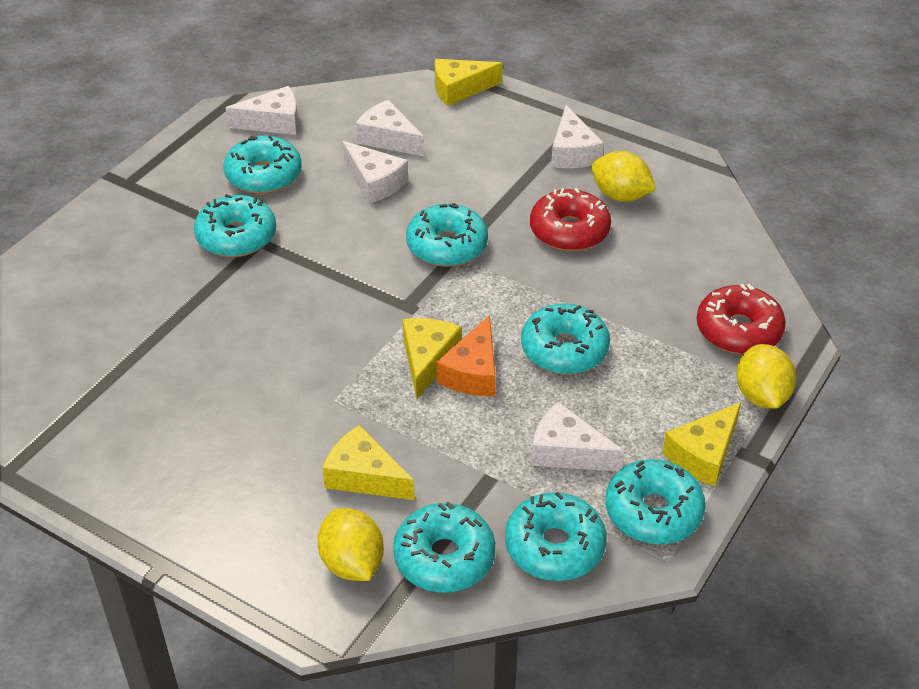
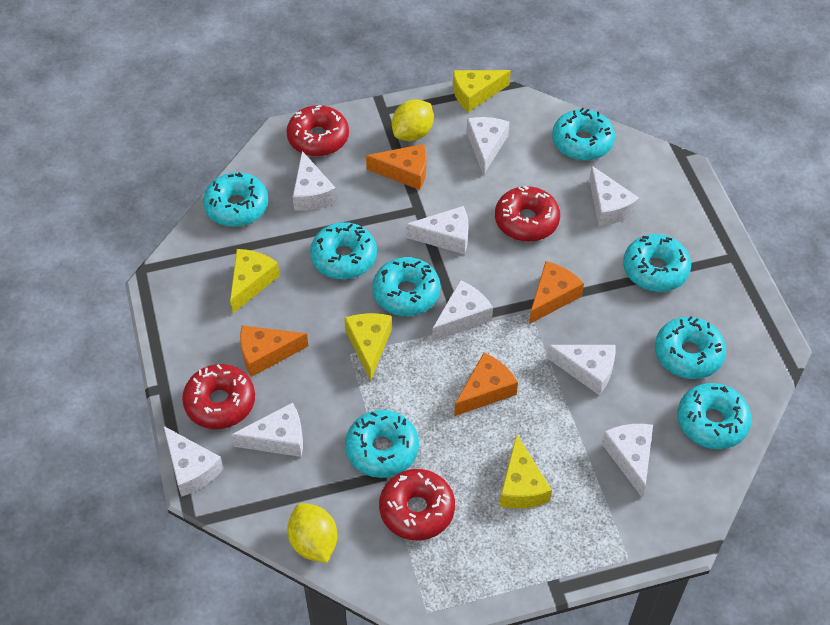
orange cheese: [436,315,496,396] = 1 -> [240,325,308,377] [366,144,426,190] [454,352,518,416] [529,261,584,324] = 4
red donut: [530,188,611,251] [696,284,786,354] = 2 -> [182,364,255,429] [286,105,349,157] [379,469,455,540] [495,185,560,242] = 4
turquoise donut: [194,194,276,257] [223,136,302,194] [393,502,495,593] [406,203,488,267] [505,492,607,581] [521,304,610,374] [605,459,706,544] = 7 -> [203,172,268,227] [310,222,377,280] [345,410,419,478] [372,257,441,316] [552,108,615,161] [623,234,691,292] [655,316,726,379] [677,383,752,449] = 8
white cheese: [226,86,299,135] [343,141,408,204] [356,100,424,156] [531,402,625,471] [551,105,604,168] = 5 -> [164,426,224,497] [231,402,303,457] [293,151,337,211] [406,206,469,254] [432,280,493,341] [467,117,509,175] [546,345,616,395] [589,166,639,226] [602,424,653,497] = 9
yellow lemon: [317,508,384,581] [592,151,656,202] [736,344,796,409] = 3 -> [287,503,337,563] [392,99,434,141] = 2

